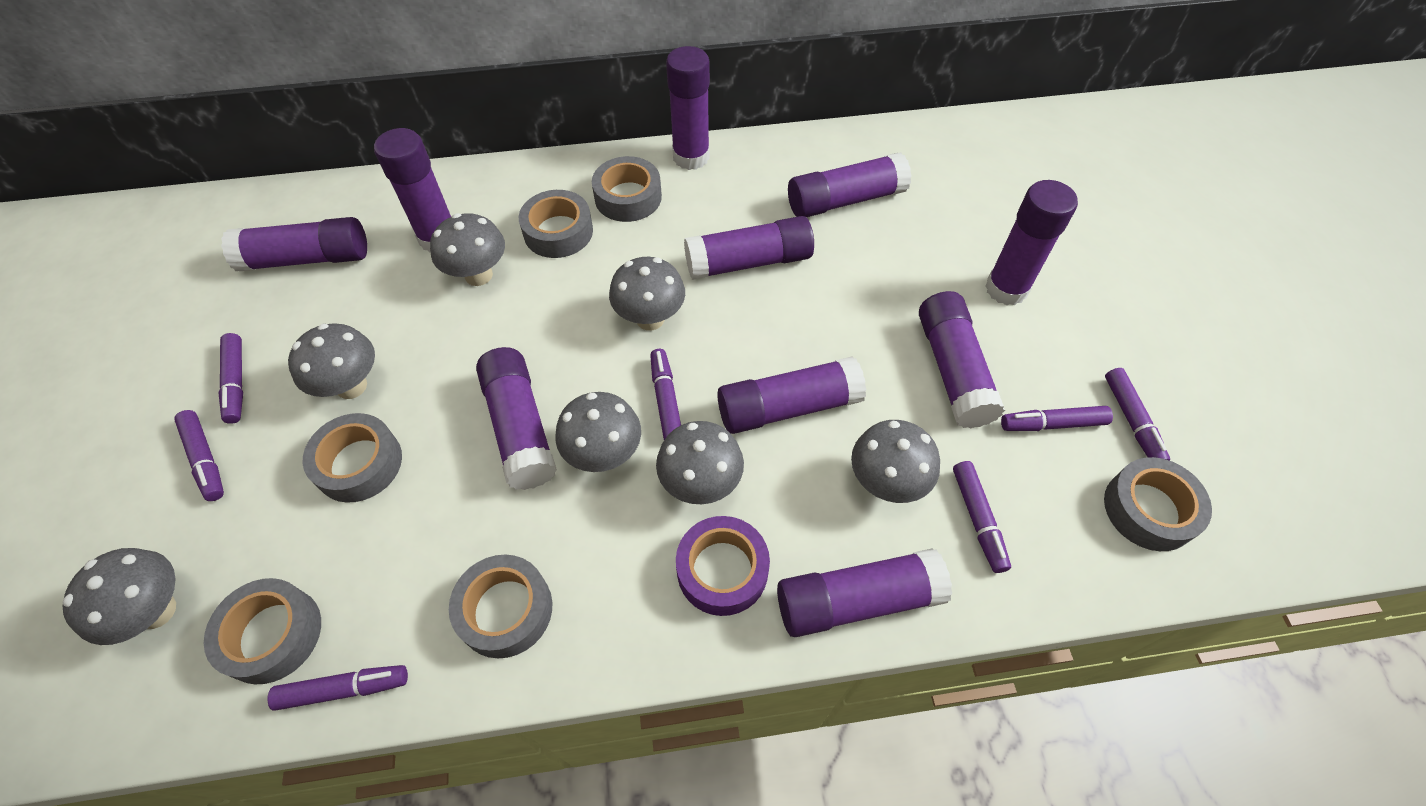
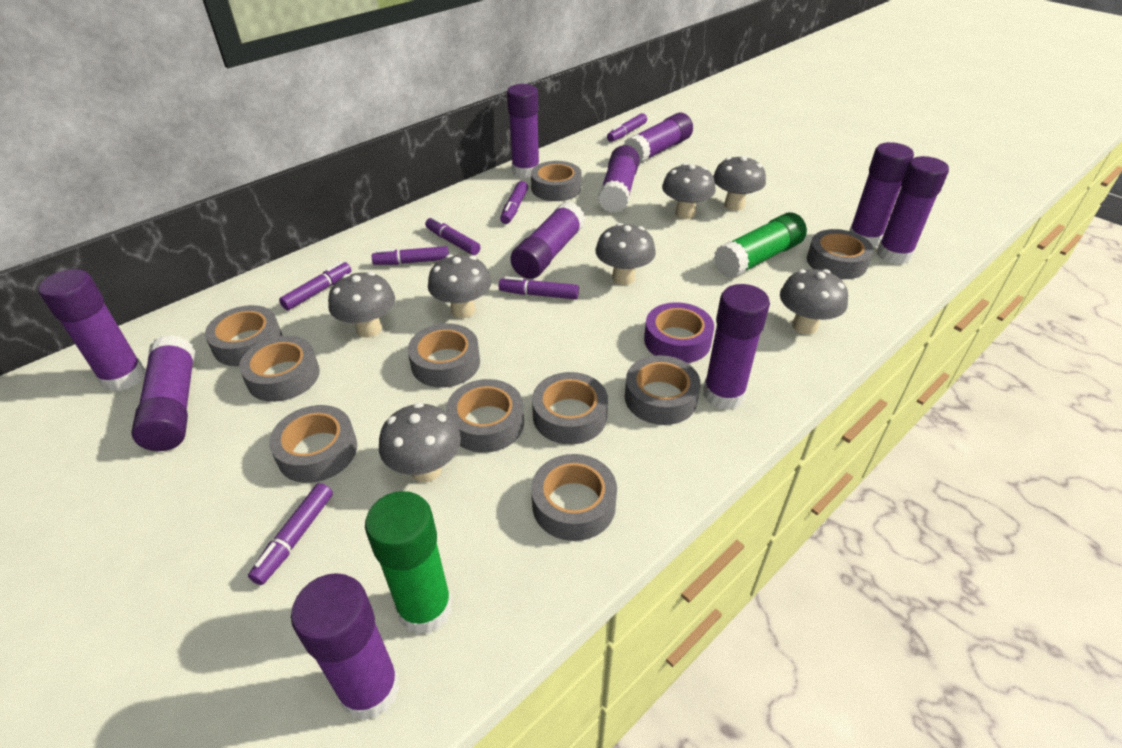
green glue stick: none = 0 -> [365,491,452,635] [714,212,807,278] = 2
grey tape: [204,578,321,685] [302,413,402,503] [449,555,552,658] [519,190,593,258] [592,156,662,222] [1104,457,1212,551] = 6 -> [205,305,283,366] [239,336,320,402] [269,405,357,483] [408,323,480,388] [446,379,524,453] [531,161,582,201] [531,454,617,541] [532,372,608,444] [625,355,701,425] [807,229,874,279] = 10

